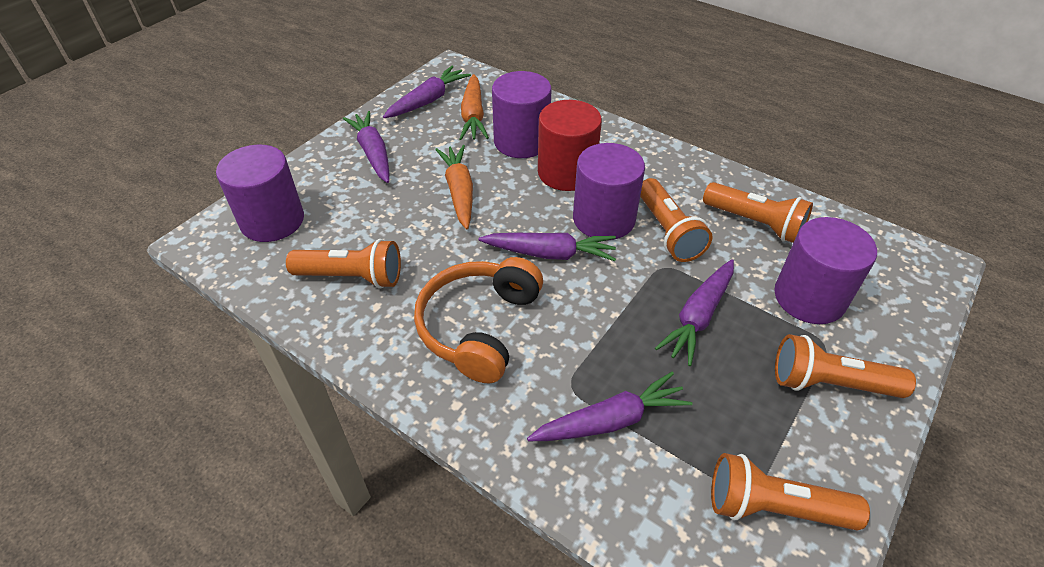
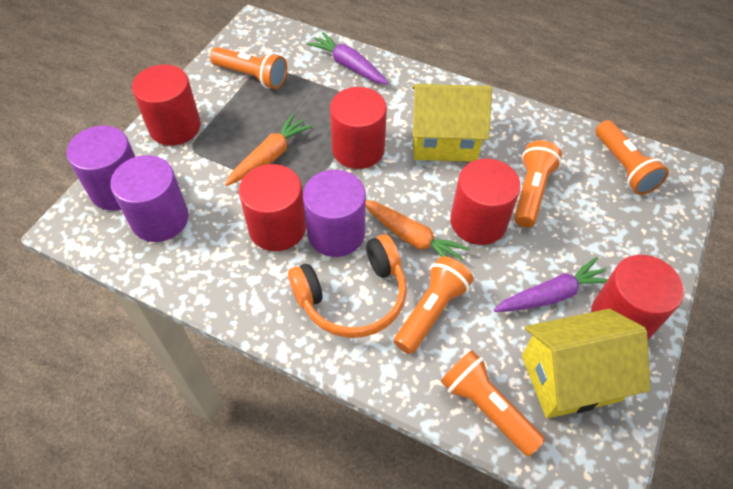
purple carrot: [343,111,389,183] [383,66,471,118] [479,233,616,261] [527,372,693,441] [655,259,734,366] = 5 -> [307,32,388,85] [494,257,608,312] = 2
purple cylinder: [216,145,304,242] [492,71,552,158] [573,143,645,240] [774,217,877,324] = 4 -> [67,126,136,211] [110,155,189,242] [303,170,366,257] = 3
red cylinder: [538,100,602,191] = 1 -> [132,65,201,145] [239,164,306,251] [330,87,387,169] [450,159,521,245] [591,255,684,340] = 5
yellow house: none = 0 -> [412,84,492,162] [522,309,651,419] = 2

